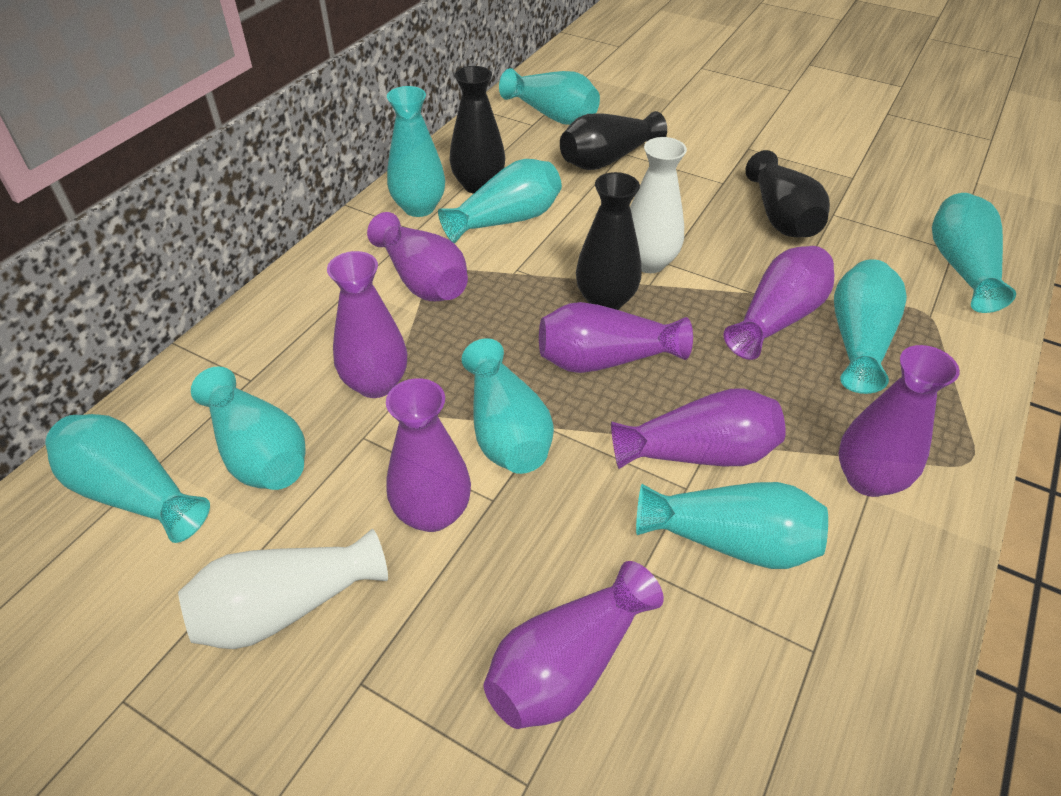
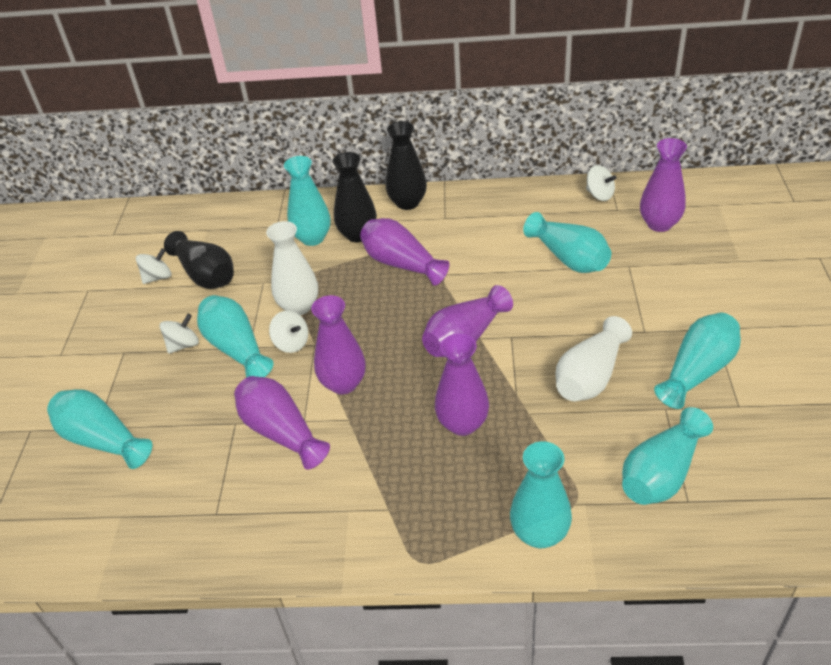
black vase: [449,66,505,194] [560,111,667,170] [576,172,642,310] [745,150,830,238] = 4 -> [164,231,234,289] [333,152,377,242] [386,121,427,210] = 3
purple vase: [327,251,407,398] [367,212,468,301] [386,378,471,532] [484,561,664,729] [539,302,693,373] [611,389,786,469] [723,246,834,360] [839,345,960,497] = 8 -> [234,376,330,470] [311,295,366,394] [360,218,449,286] [422,285,513,357] [435,333,489,436] [640,138,687,232] = 6
turquoise vase: [45,414,210,543] [191,366,306,490] [387,86,445,217] [438,159,562,243] [462,338,554,474] [499,68,600,125] [636,482,828,569] [834,259,907,394] [932,193,1016,313] = 9 -> [47,389,152,469] [197,295,274,378] [284,156,331,246] [510,441,572,548] [523,212,611,273] [622,407,713,505] [654,313,741,409] = 7
white spinning top: none = 0 -> [136,248,171,284] [160,314,199,354] [269,311,308,353] [586,165,616,201] = 4

